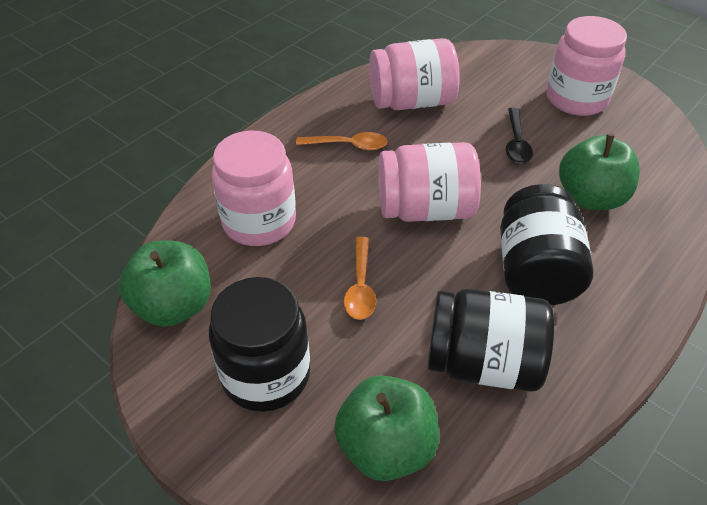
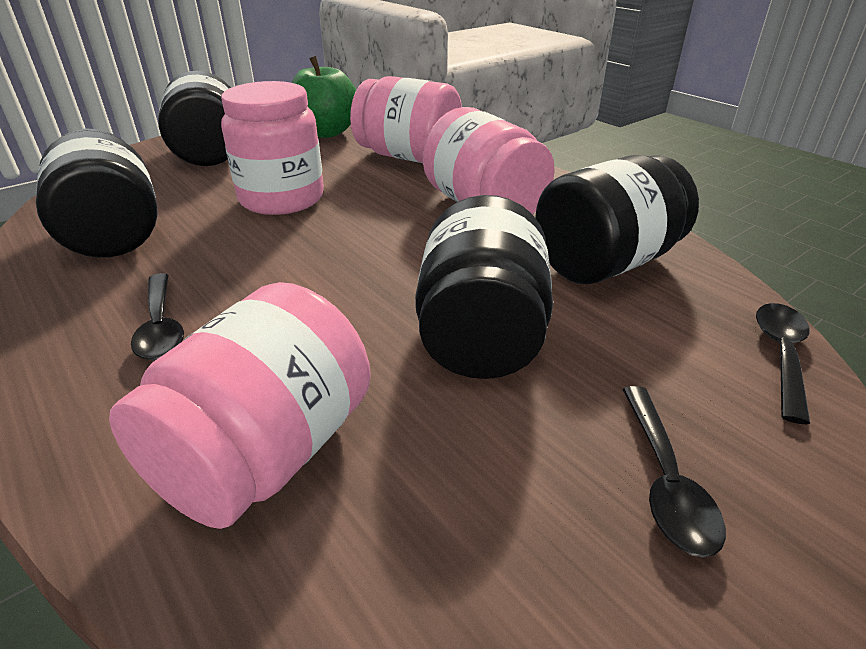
black jar: [209,277,310,412] [428,289,554,392] [500,184,594,305] = 3 -> [36,128,158,258] [158,70,231,166] [415,195,553,379] [535,155,699,284] = 4
black spoon: [506,108,533,164] = 1 -> [131,273,184,360] [622,386,726,558] [756,303,810,424] = 3
green apple: [119,240,211,327] [334,375,439,481] [559,134,640,210] = 3 -> [292,56,356,138] = 1
orange spoon: [296,132,388,150] [344,237,376,320] = 2 -> none = 0

